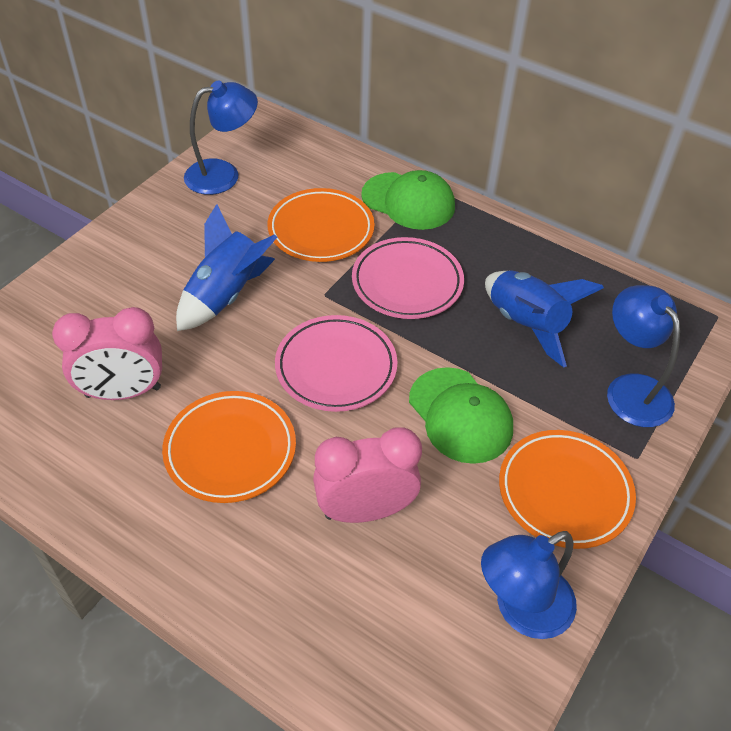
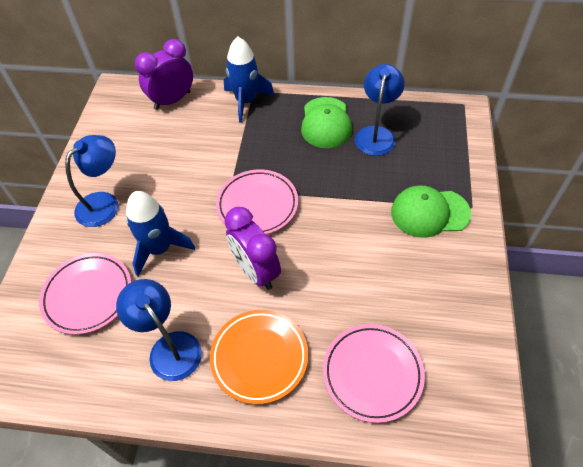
orange plate: [162,391,296,503] [268,188,375,262] [499,430,636,549] = 3 -> [210,310,308,405] = 1
pink clock: [52,307,162,400] [313,428,422,523] = 2 -> none = 0
pink plate: [275,315,397,412] [352,237,464,319] = 2 -> [39,253,131,335] [216,170,298,234] [323,324,425,423] = 3
purple clock: none = 0 -> [135,39,193,110] [224,207,281,290] = 2

